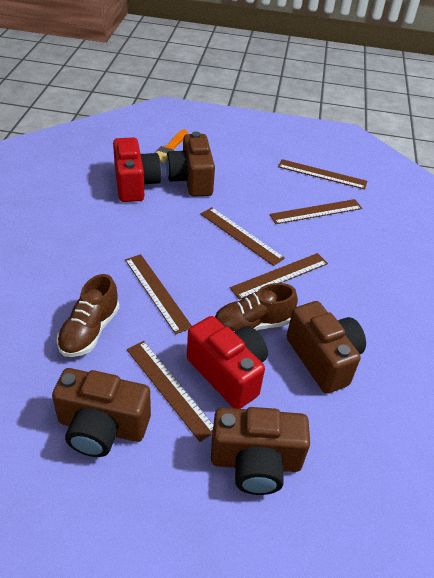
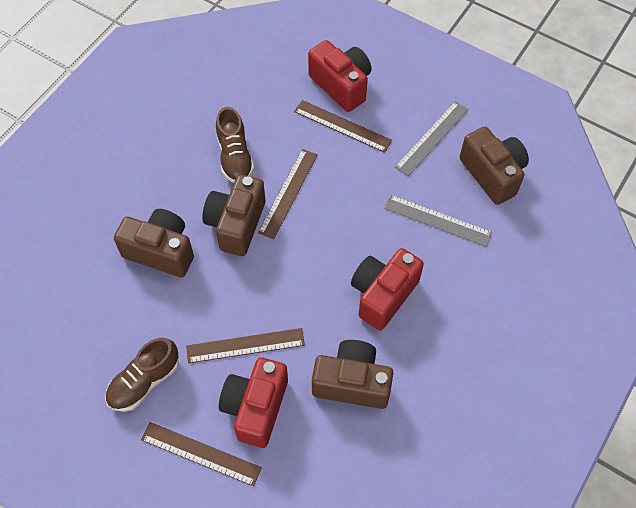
brown ruler: [125,254,192,334] [127,341,213,442] [201,207,285,266] [230,253,328,300] [269,199,362,224] [278,159,367,189] = 6 -> [141,422,262,486] [186,328,305,363] [258,149,318,239] [294,100,392,153] = 4
grey ruler: none = 0 -> [384,195,492,247] [395,101,469,176] = 2
orange brush: [156,129,188,163] = 1 -> none = 0
red camera: [113,137,161,202] [187,316,268,409] = 2 -> [219,357,288,448] [308,40,372,112] [351,248,424,330] = 3

